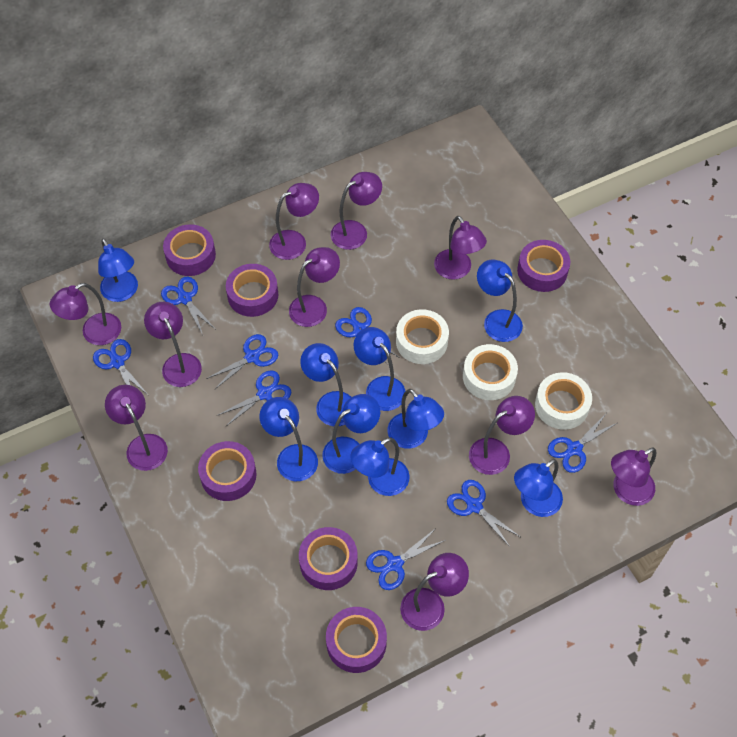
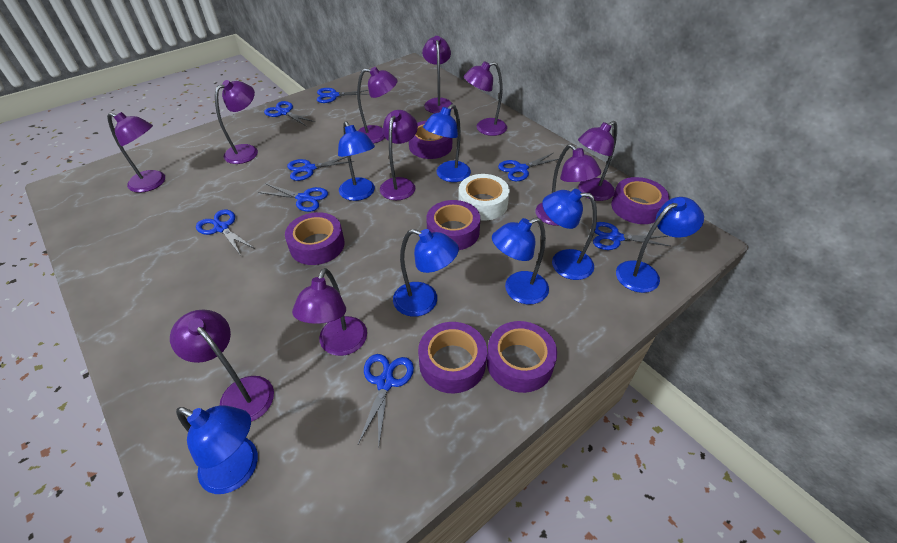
blue lamp: [98,238,138,302] [259,397,318,481] [300,343,351,426] [322,394,380,474] [350,437,410,496] [354,327,406,411] [388,389,444,449] [477,260,523,342] [514,459,563,517] = 9 -> [176,405,258,494] [338,121,375,201] [393,229,459,317] [423,104,471,182] [492,217,549,304] [542,189,597,280] [616,197,704,293] = 7
white tape: [396,309,449,364] [463,344,518,400] [535,372,592,430] = 3 -> [458,174,510,220] = 1

